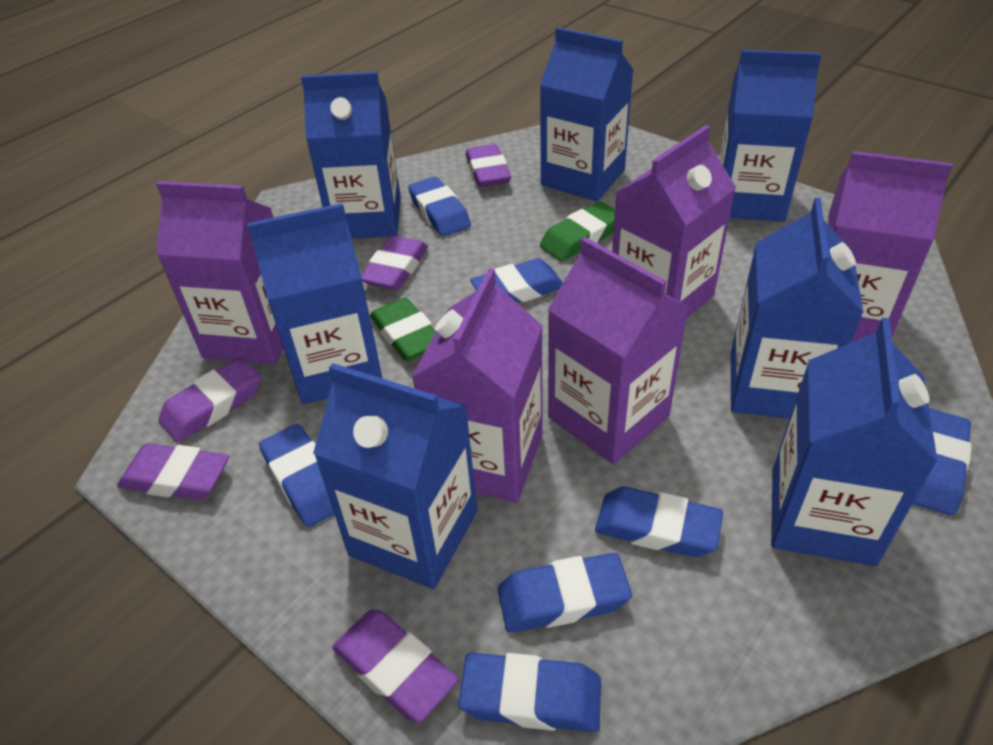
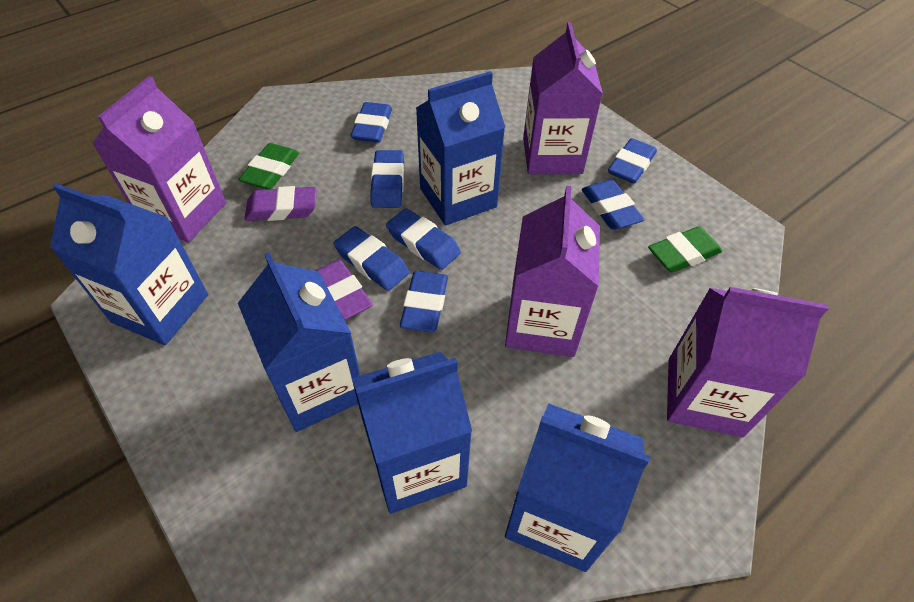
blue carton: [247,203,383,404] [301,71,401,238] [313,363,477,589] [540,27,633,201] [720,50,822,222] [731,198,864,419] [771,318,938,566] = 7 -> [50,183,208,345] [238,252,361,432] [352,352,472,514] [416,71,505,225] [505,403,650,572] = 5
purple carton: [156,181,284,365] [412,268,543,503] [548,237,689,464] [612,125,736,319] [826,151,953,343] = 5 -> [92,76,226,242] [505,186,600,357] [523,22,603,174] [667,287,829,437] = 4
purple eraser: [117,443,229,500] [158,357,261,442] [332,609,458,723] [361,236,428,290] [466,144,511,188] = 5 -> [245,186,317,221] [315,260,373,320] = 2

